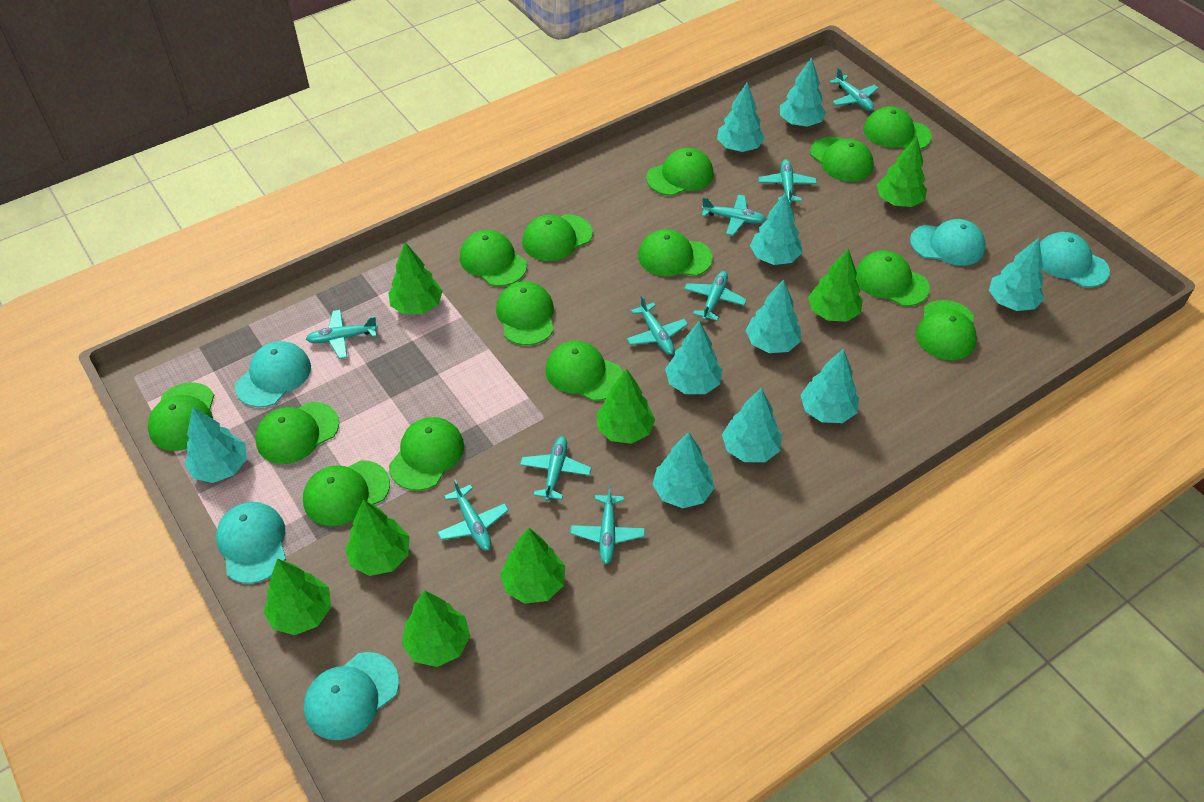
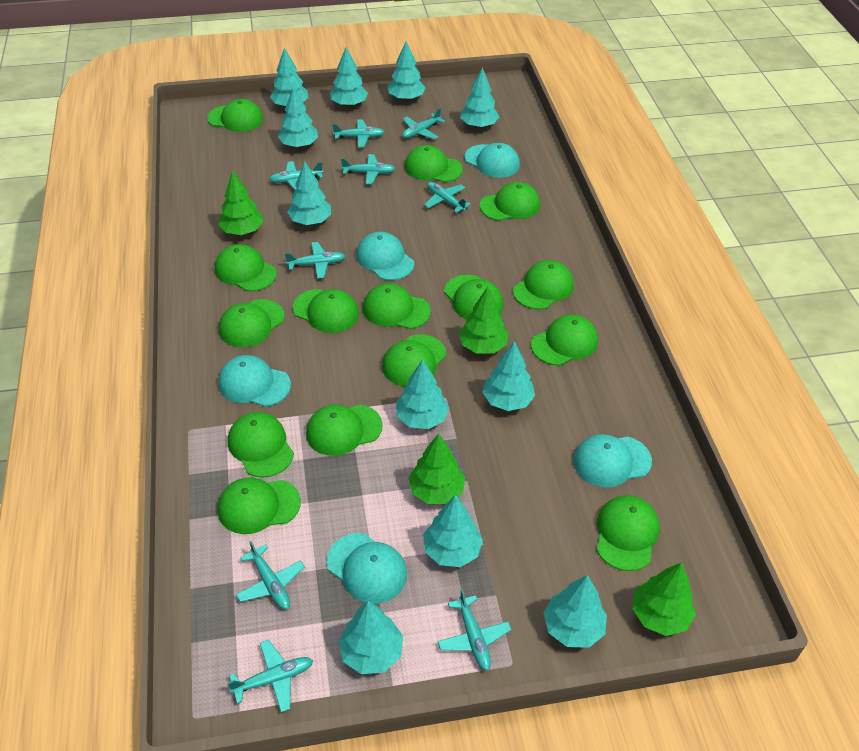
green cap: [148,382,214,451] [255,402,339,464] [303,460,390,526] [389,417,464,491] [460,230,527,286] [496,281,554,345] [522,214,593,261] [546,341,623,401] [638,229,713,276] [646,148,714,196] [810,137,874,182] [856,250,930,306] [863,107,932,149] [916,300,977,360] = 14 -> [207,99,263,132] [215,244,277,291] [218,477,301,534] [219,299,285,347] [228,412,294,478] [293,289,359,333] [306,405,383,456] [363,283,431,329] [382,334,446,386] [405,145,463,182] [444,275,503,320] [480,182,540,221] [513,260,574,310] [531,314,598,366] [597,495,660,571] = 15
green tree: [263,558,331,635] [345,499,410,576] [388,242,443,315] [402,590,470,667] [500,528,565,604] [597,368,655,444] [808,249,863,322] [877,136,927,207] = 8 -> [218,171,264,235] [408,434,465,504] [459,287,508,354] [632,562,696,636] = 4
turquoise tree: [185,407,247,483] [652,432,714,508] [665,321,722,394] [717,82,765,152] [722,388,782,462] [745,279,801,353] [750,192,802,265] [780,57,826,127] [800,349,859,423] [989,238,1044,311] = 10 -> [270,48,309,106] [278,87,318,148] [287,162,331,225] [330,47,368,107] [338,601,403,674] [388,41,426,101] [396,359,449,429] [423,495,483,567] [460,67,499,128] [482,341,535,411] [543,575,607,648] = 11

